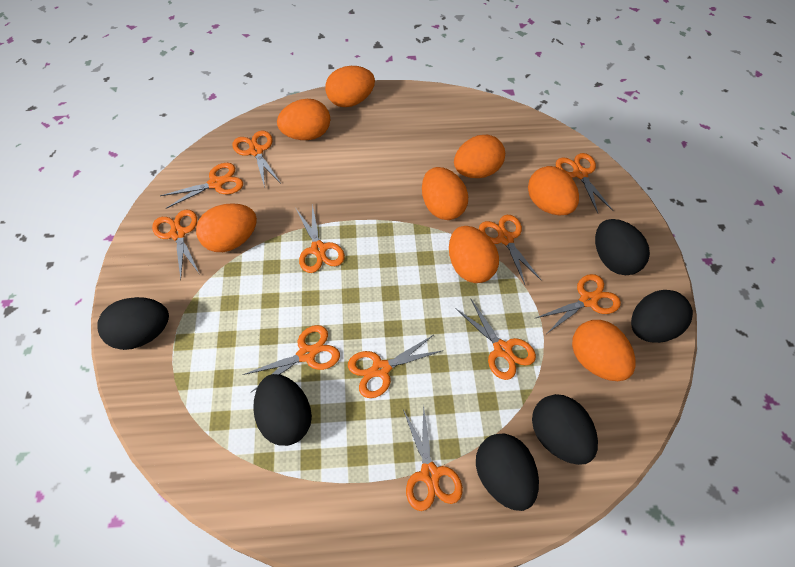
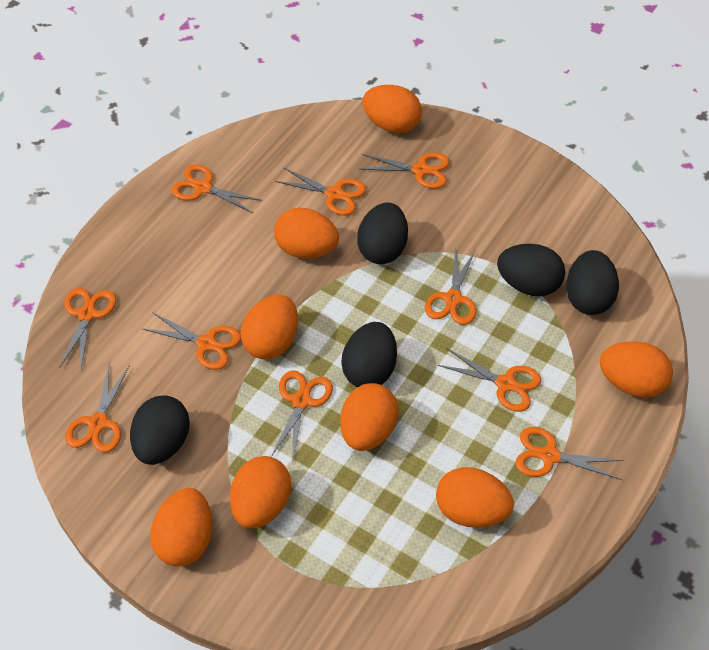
black egg: [97,297,169,350] [253,374,312,446] [476,434,539,511] [532,394,598,465] [595,219,650,275] [631,290,693,343] = 6 -> [130,395,190,465] [341,322,397,387] [357,202,408,264] [497,244,565,296] [566,250,619,315] = 5
orange scissors: [152,210,199,279] [160,163,243,209] [232,131,280,188] [242,325,340,392] [296,204,345,273] [348,335,443,398] [403,404,463,511] [455,298,536,380] [479,215,541,285] [536,274,621,333] [556,153,613,213] = 11 -> [59,288,116,369] [65,365,130,453] [143,312,241,370] [171,164,262,213] [271,370,333,459] [275,167,366,216] [359,153,449,189] [425,249,476,325] [438,349,541,412] [515,427,624,480] = 10

